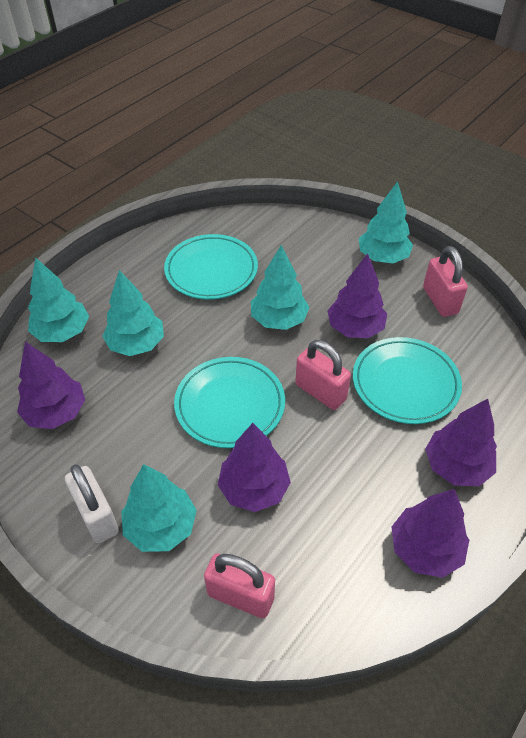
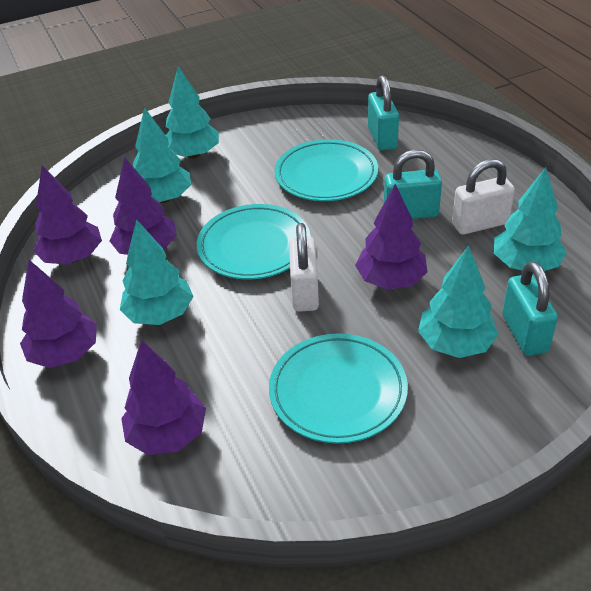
pink padlock: [204,553,275,618] [295,340,351,410] [423,246,468,317] = 3 -> none = 0
turquoise padlock: none = 0 -> [368,75,399,151] [384,149,442,219] [502,261,558,356] = 3
white padlock: [65,464,119,543] = 1 -> [289,223,319,312] [452,159,515,235] = 2

